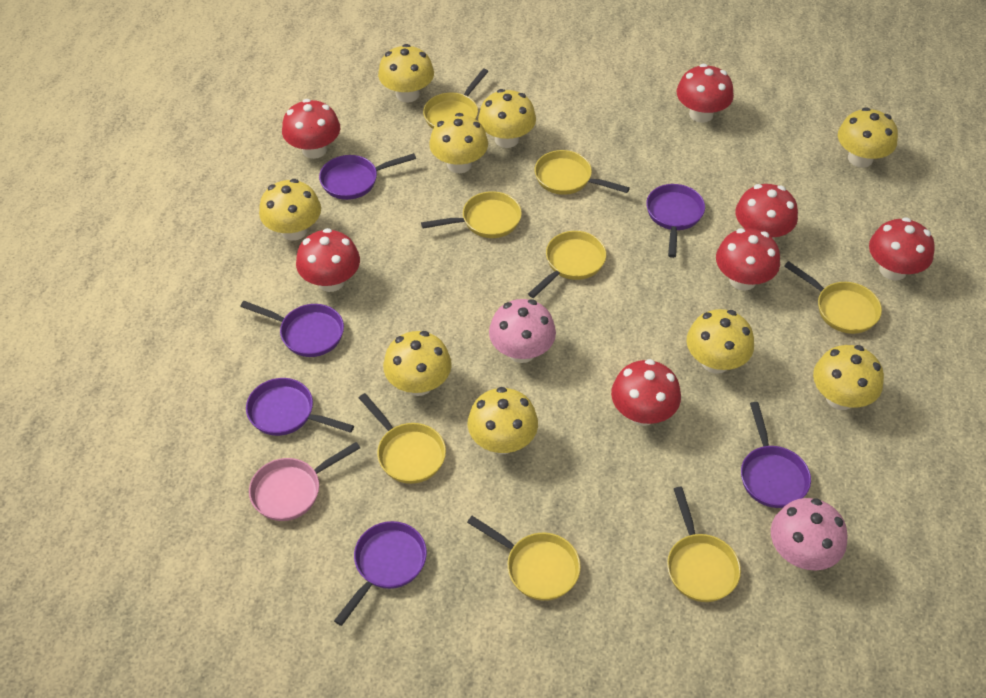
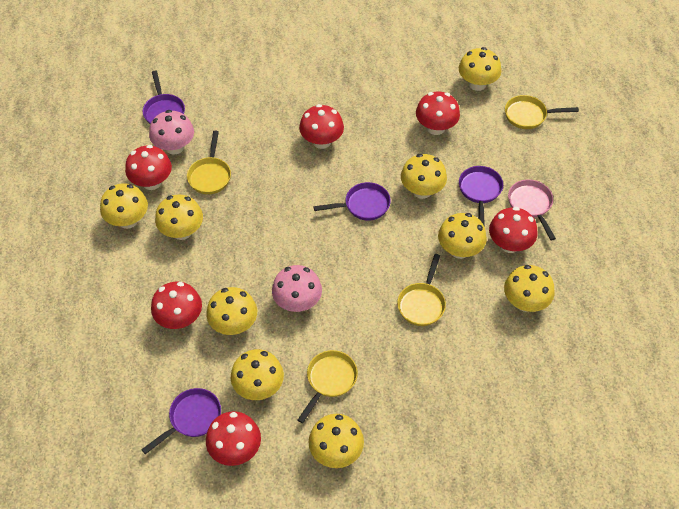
purple pan: [240,301,344,357] [246,378,354,436] [319,153,416,200] [334,521,427,626] [646,184,705,258] [741,402,811,508] = 6 -> [141,388,221,454] [143,71,185,124] [313,182,391,221] [459,166,503,226] = 4
red mushroom: [282,99,340,159] [296,228,360,292] [611,359,681,426] [677,64,734,123] [716,228,780,291] [735,184,798,240] [869,217,935,280] = 7 -> [125,145,172,190] [151,282,202,329] [206,411,261,466] [299,104,344,149] [416,91,460,135] [489,207,537,253] = 6
yellow pan: [359,393,446,484] [421,191,522,238] [423,69,489,129] [467,516,581,601] [528,231,606,298] [535,150,630,195] [667,487,741,602] [784,261,882,334] = 8 -> [187,131,231,194] [298,350,358,423] [397,254,446,326] [505,95,579,129] = 4

